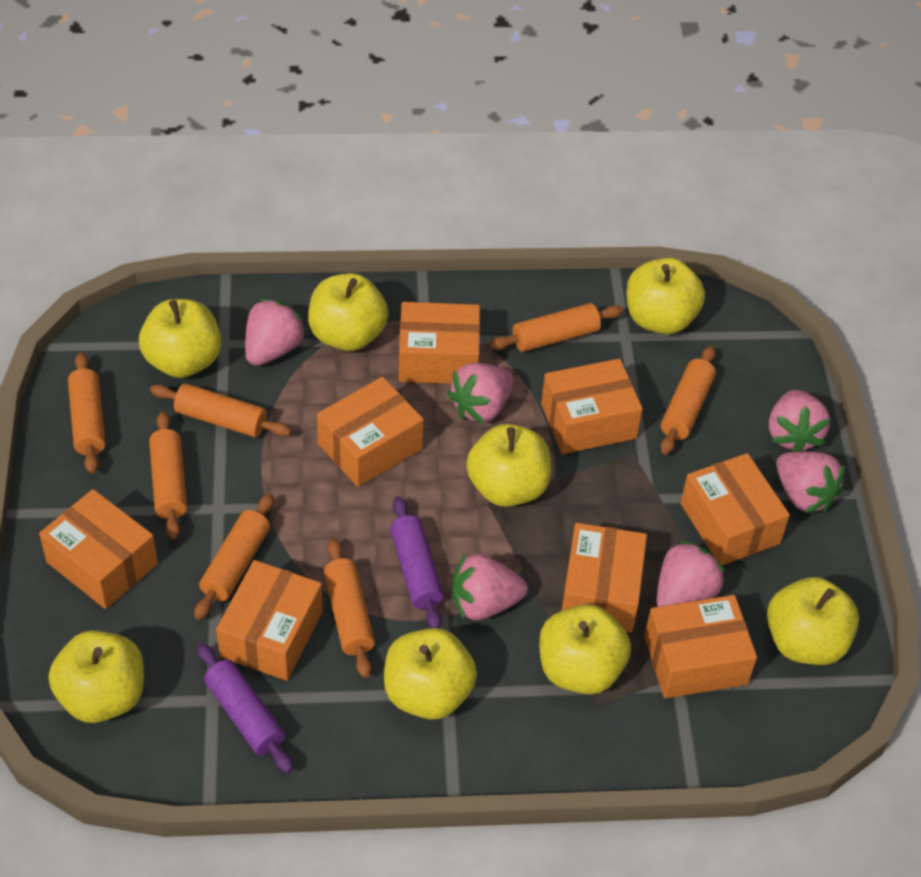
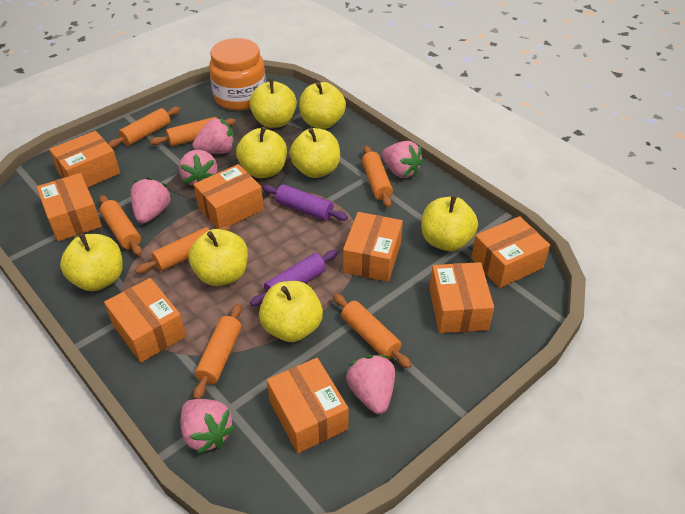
orange jar: none = 0 -> [209,38,266,111] = 1

